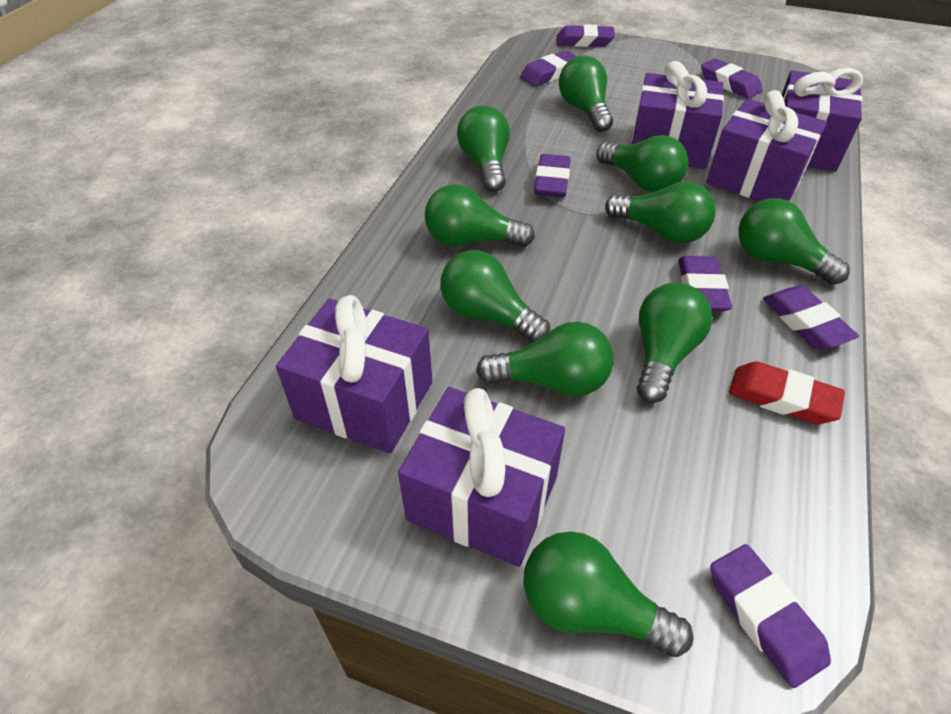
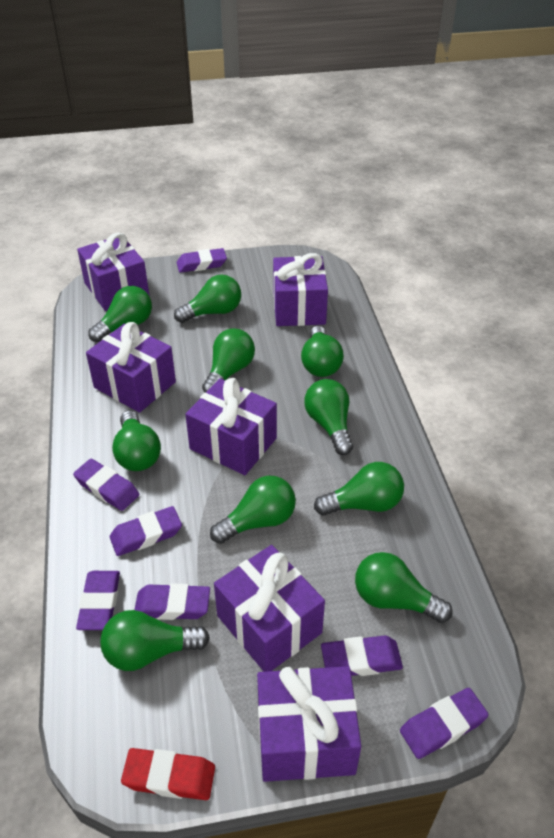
purple gift: [276,295,432,453] [398,387,565,567] [631,61,724,169] [706,90,827,201] [782,68,863,172] = 5 -> [77,232,149,311] [86,322,176,413] [185,378,277,475] [214,545,325,672] [257,666,361,782] [273,253,328,326] = 6

